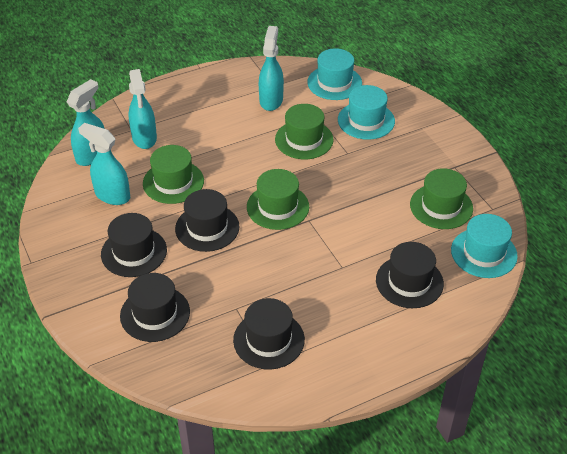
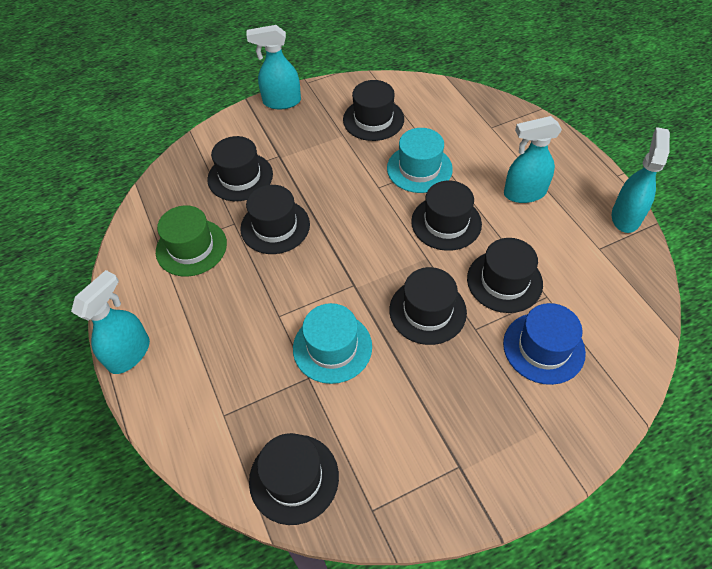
black hat: [101,213,167,277] [120,273,190,342] [175,189,239,252] [233,298,305,369] [376,242,444,308] = 5 -> [207,136,273,201] [240,185,310,254] [249,433,339,525] [343,80,404,141] [389,267,467,345] [411,180,482,251] [467,238,543,313] = 7
blue hat: none = 0 -> [503,303,586,385] = 1
green hat: [143,145,204,204] [247,169,309,230] [275,104,333,159] [410,168,473,229] = 4 -> [156,205,227,277] = 1
turquoise hat: [307,48,362,100] [338,85,395,140] [451,214,518,278] = 3 -> [293,303,372,384] [387,128,453,193] = 2

